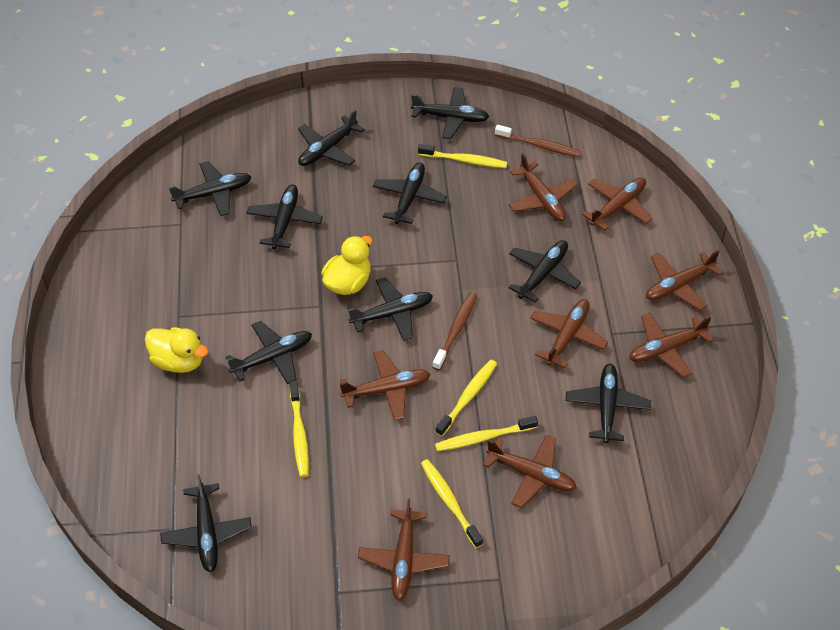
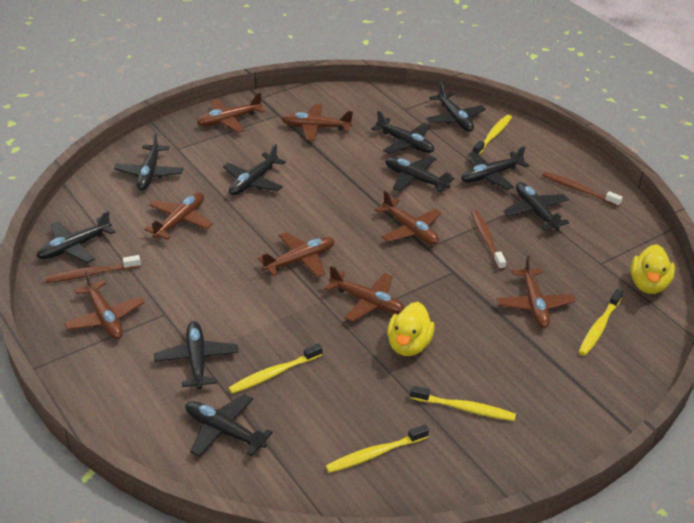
brown toothbrush: [433,292,477,370] [495,125,582,157] = 2 -> [45,255,141,283] [471,210,506,270] [542,172,623,207] = 3

